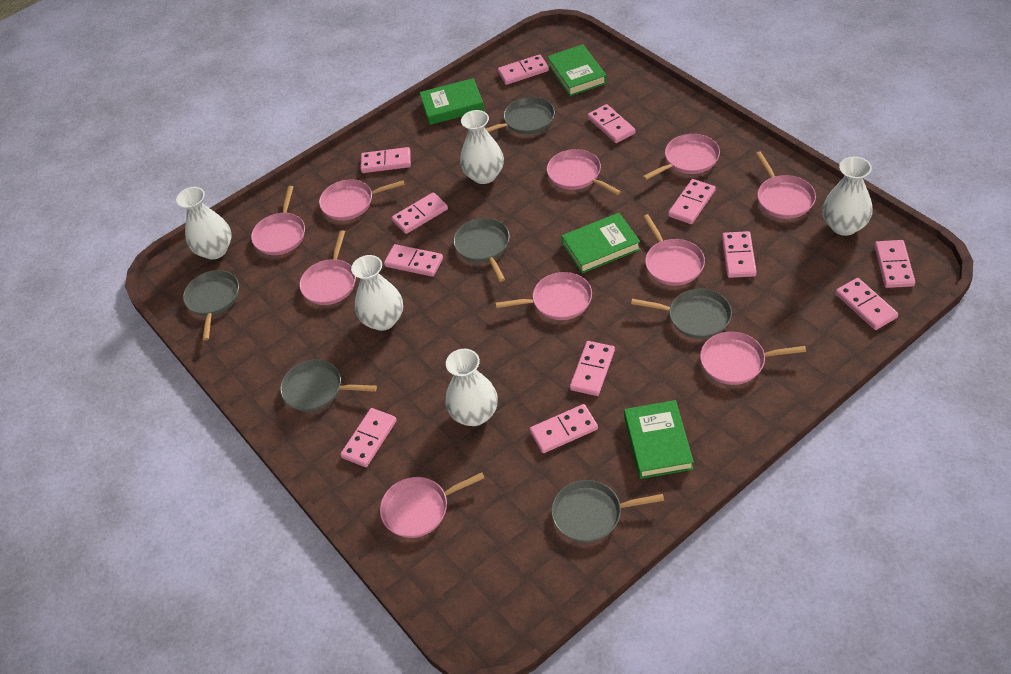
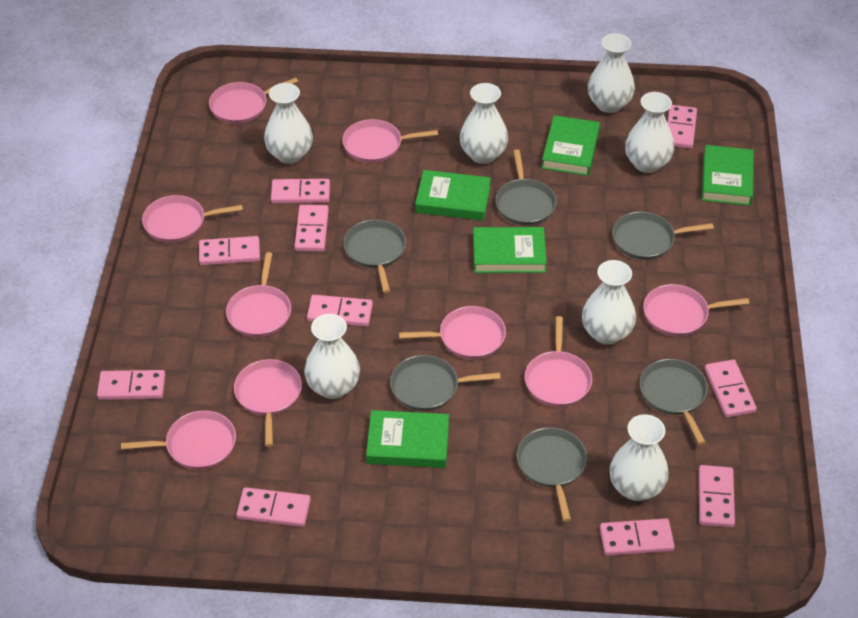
green book: [419,78,484,125] [547,44,607,96] [561,213,641,273] [624,400,694,479] = 4 -> [366,410,449,468] [415,170,491,221] [473,227,547,273] [542,115,600,176] [702,145,754,206] = 5
pink domino: [340,408,397,467] [361,147,411,173] [384,244,443,277] [392,192,448,234] [498,54,549,85] [530,404,598,453] [570,341,615,396] [587,104,636,143] [668,179,716,224] [722,231,757,278] [835,278,898,330] [874,240,915,288] = 12 -> [97,370,165,400] [199,236,260,265] [236,487,311,527] [271,179,330,203] [295,205,329,251] [307,295,373,327] [600,518,675,556] [667,105,697,149] [699,465,735,528] [705,360,757,418] = 10
pink pan: [251,186,305,255] [299,230,356,305] [319,179,405,221] [380,472,484,538] [496,272,592,320] [547,149,621,195] [643,134,720,180] [643,214,705,286] [700,332,806,385] [755,151,816,219] = 10 -> [121,410,236,470] [142,195,243,243] [209,77,298,124] [226,252,291,337] [234,359,302,447] [342,119,438,163] [399,306,506,359] [525,316,592,407] [643,284,749,336] = 9
white vase: [176,187,232,260] [351,255,403,331] [445,349,498,426] [460,110,504,184] [822,157,873,236] = 5 -> [264,83,313,164] [304,314,360,399] [460,83,508,164] [582,260,636,345] [588,33,635,113] [609,414,669,501] [625,92,674,173] = 7

